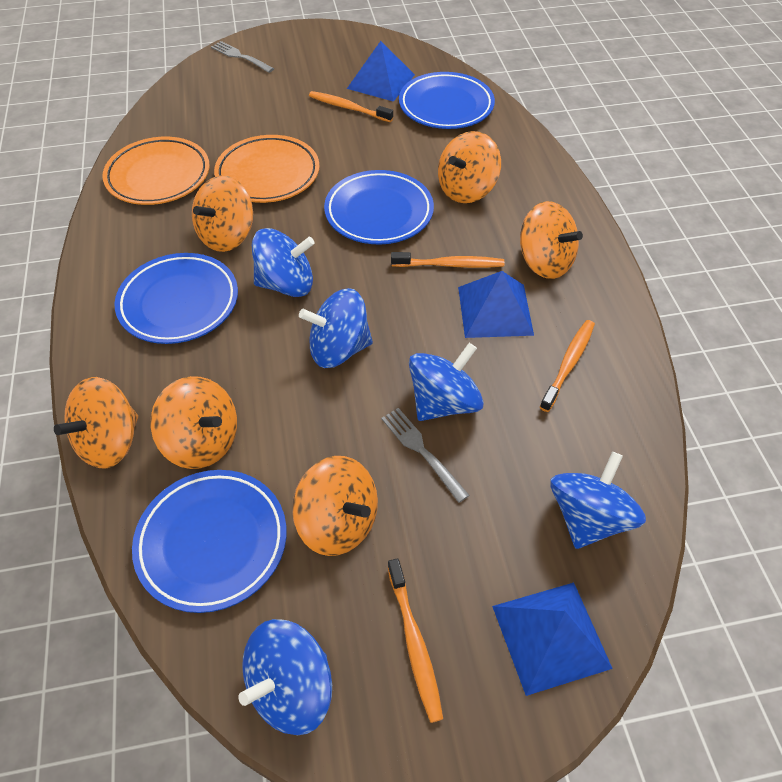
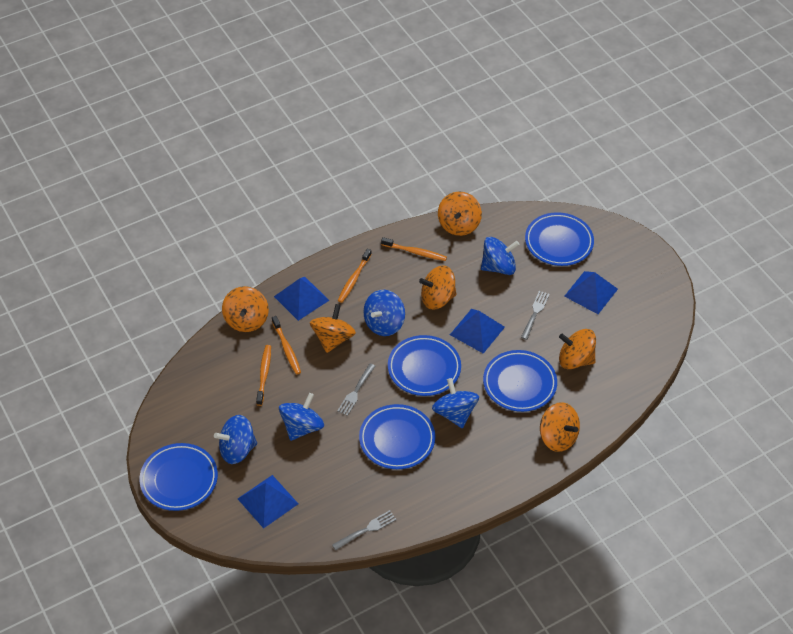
blue plate: [115,253,238,344] [132,470,287,613] [324,170,434,244] [399,72,495,129] = 4 -> [139,443,218,511] [359,404,435,469] [388,335,461,396] [483,350,557,412] [525,212,594,266] = 5
blue pyramid: [347,41,415,102] [458,271,534,338] [492,583,613,696] = 3 -> [238,475,298,529] [274,277,329,321] [450,309,505,354] [564,271,618,314] = 4
grey fork: [211,41,274,73] [381,408,469,503] = 2 -> [332,510,397,550] [337,364,376,416] [521,291,550,340] = 3
orange plate: [102,137,209,205] [214,135,319,203] = 2 -> none = 0

